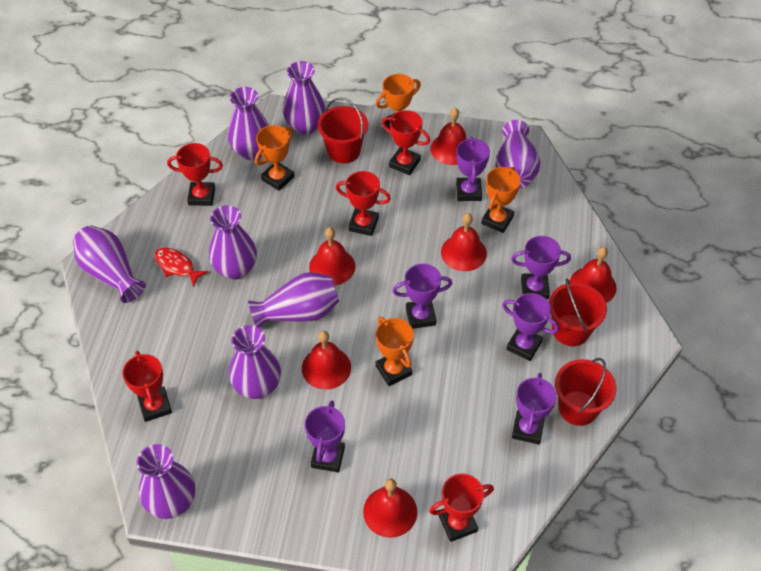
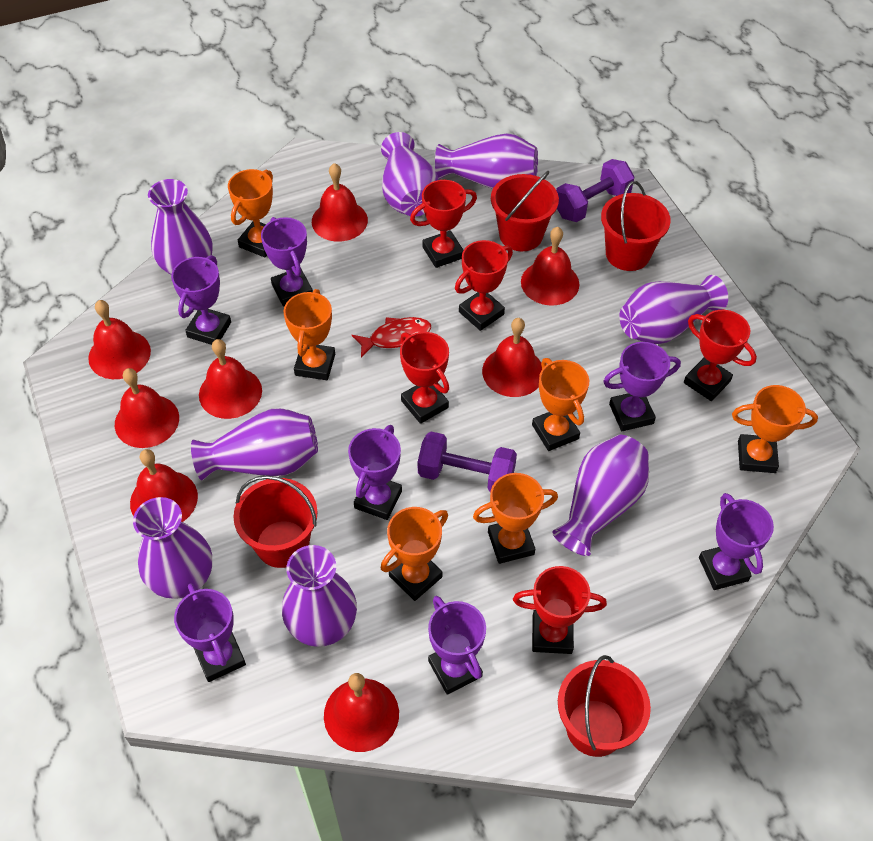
orange trophy: [255,125,294,191] [376,74,421,134] [376,317,414,386] [481,167,521,233] = 4 -> [228,169,273,257] [283,289,335,380] [381,507,448,601] [473,473,558,564] [532,358,589,451] [732,385,818,473] = 6
purple dumbbell: none = 0 -> [418,431,517,492] [556,159,635,222] = 2
purple trophy: [305,400,345,472] [392,264,452,329] [456,137,490,201] [502,293,559,361] [511,236,571,299] [512,373,557,444] = 6 -> [171,255,231,345] [174,583,246,682] [261,217,313,307] [348,425,402,520] [428,596,486,695] [603,342,681,431] [699,493,774,590] = 7
red bell: [302,331,351,390] [309,227,355,285] [363,479,417,538] [430,108,467,165] [441,213,487,271] [570,247,617,303] = 6 -> [88,300,151,379] [115,368,179,448] [130,449,198,522] [199,339,262,419] [312,163,368,242] [324,673,399,752] [482,318,542,397] [521,227,579,305] = 8
red bucket: [318,97,368,163] [549,279,607,346] [555,358,616,426] = 3 -> [233,475,318,568] [491,171,559,251] [558,655,651,757] [601,181,671,271] = 4

